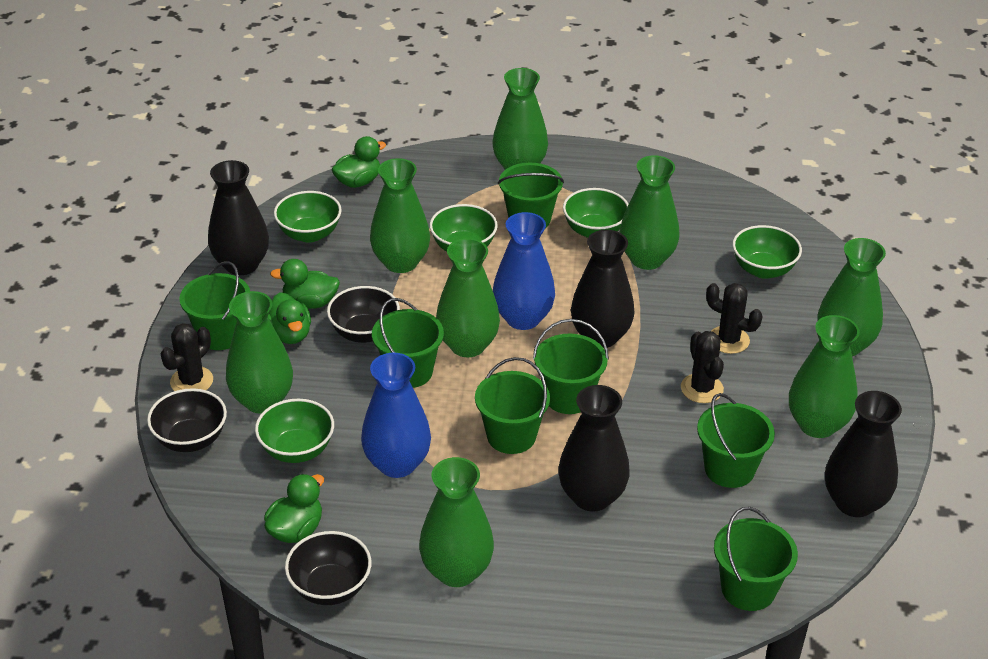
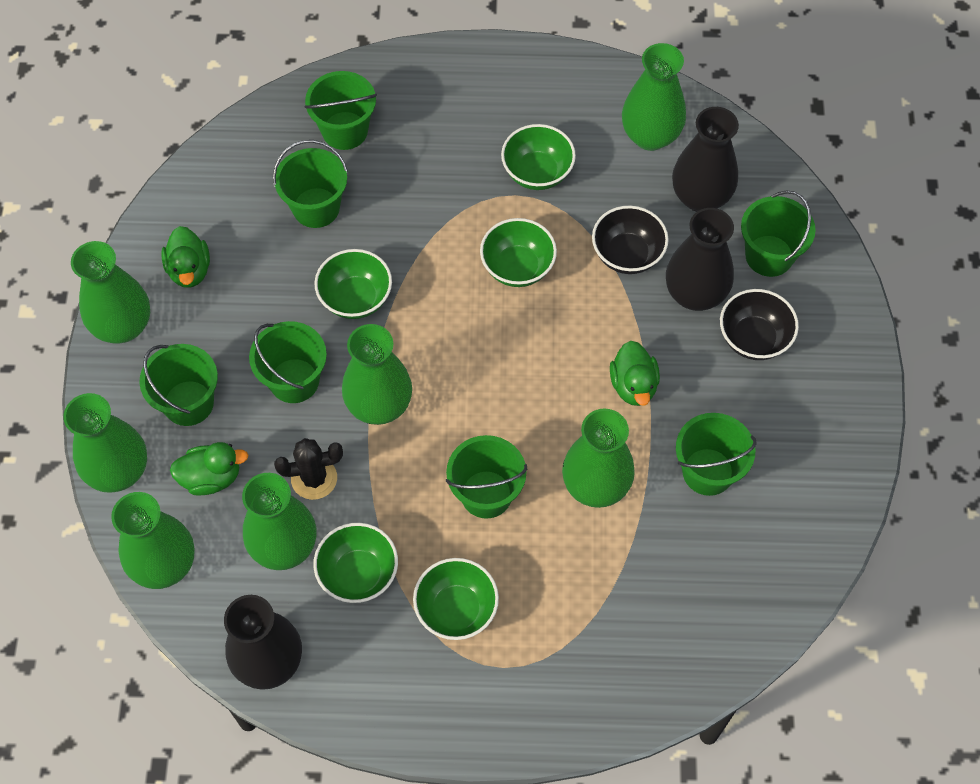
black bowl: [147,388,227,452] [285,531,372,605] [327,286,400,343] = 3 -> [592,206,669,274] [720,289,799,360] = 2
black cactus: [160,323,213,391] [681,331,724,403] [706,283,763,354] = 3 -> [274,438,343,500] = 1
black vase: [208,160,269,275] [558,385,630,512] [571,230,634,348] [825,391,902,517] = 4 -> [224,595,302,690] [666,208,734,311] [672,107,739,212] = 3
blue vase: [361,353,431,478] [493,212,555,330] = 2 -> none = 0
green duck: [264,474,324,543] [268,292,311,344] [270,259,340,309] [332,136,386,188] = 4 -> [161,226,210,288] [170,442,248,496] [610,341,660,406] = 3
green vase: [226,291,293,414] [370,158,430,273] [419,457,494,587] [436,238,500,357] [492,68,548,170] [619,155,680,270] [789,315,860,438] [818,238,886,356] = 8 -> [63,393,147,493] [71,241,150,344] [111,492,195,589] [242,473,316,570] [342,324,412,425] [562,408,635,508] [622,43,686,151] = 7

